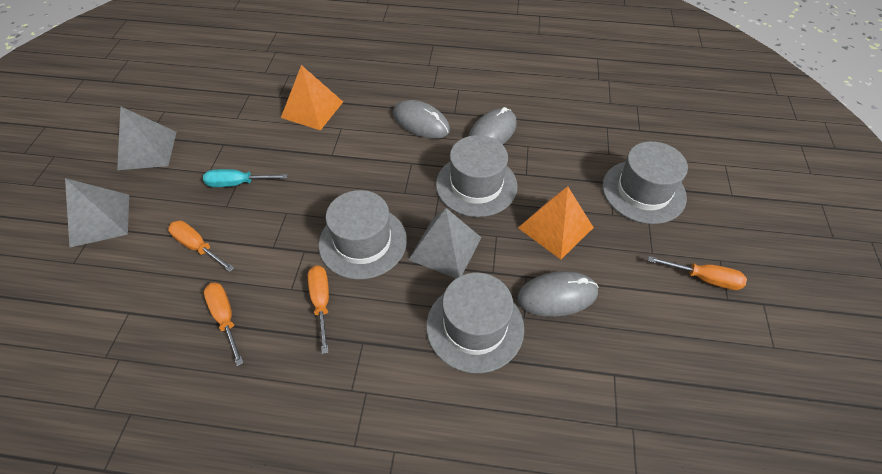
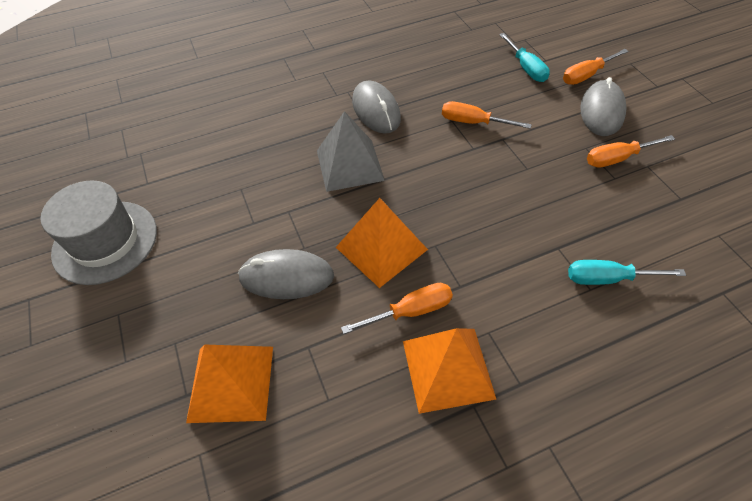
grey hat: [318,190,407,280] [426,273,524,373] [436,135,518,217] [602,141,688,224] = 4 -> [40,181,157,285] = 1
grey pyramid: [65,178,129,248] [117,106,177,170] [409,208,482,278] = 3 -> [317,111,385,192] = 1
orange pyramid: [281,65,343,131] [518,186,594,259] = 2 -> [186,345,273,423] [336,198,428,288] [403,328,496,414] = 3
turquoise screwdriver: [203,169,288,187] = 1 -> [499,33,550,82] [568,260,686,285] = 2

